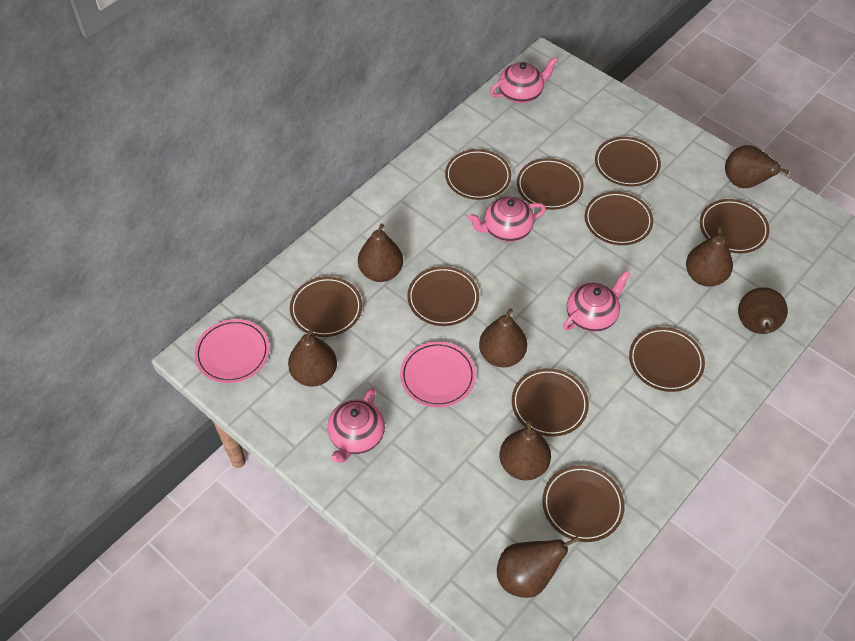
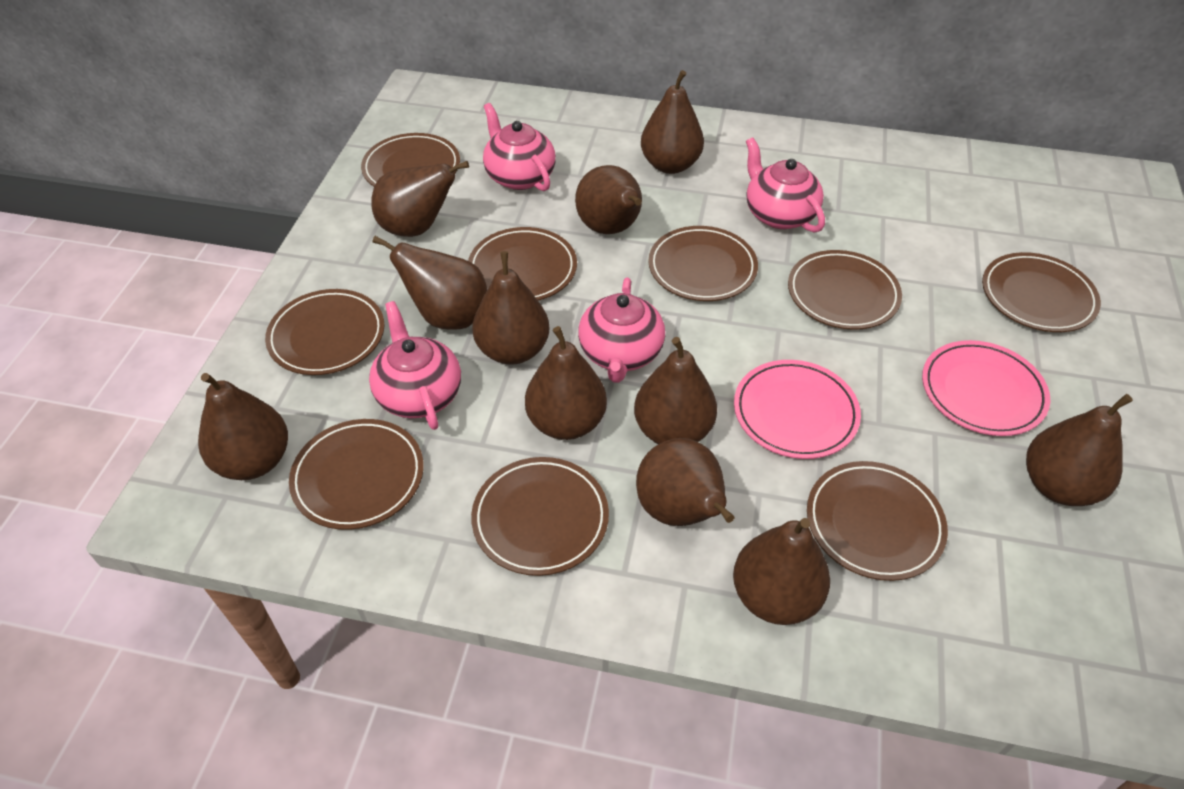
brown pear: [288,329,337,387] [358,223,403,282] [479,308,527,367] [497,536,580,598] [499,421,551,481] [686,227,733,287] [725,145,789,188] [738,287,788,334] = 8 -> [198,373,288,480] [371,161,469,237] [372,236,487,330] [472,251,549,365] [525,326,607,440] [575,165,642,234] [634,337,717,444] [636,438,734,526] [641,70,704,174] [733,518,830,625] [1026,394,1133,506] = 11
brown plate: [290,276,362,337] [407,266,479,326] [445,149,511,200] [512,368,589,437] [517,158,584,210] [542,465,625,542] [585,191,653,245] [595,137,661,187] [629,327,705,392] [700,199,770,253] = 10 -> [265,289,384,375] [289,419,424,530] [361,133,460,186] [468,227,577,301] [471,457,609,576] [648,226,758,301] [788,250,902,330] [807,461,948,581] [982,252,1101,332] = 9

